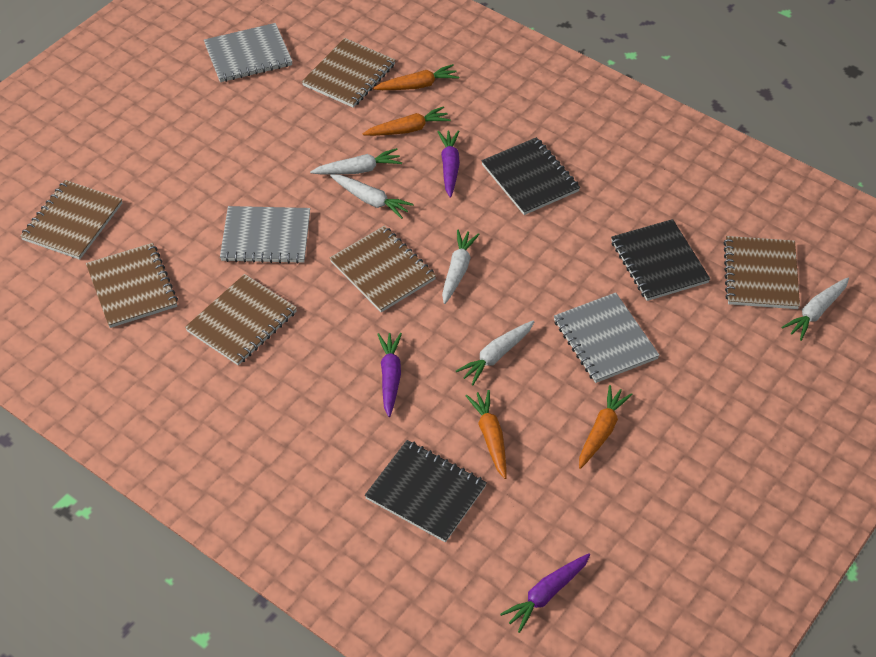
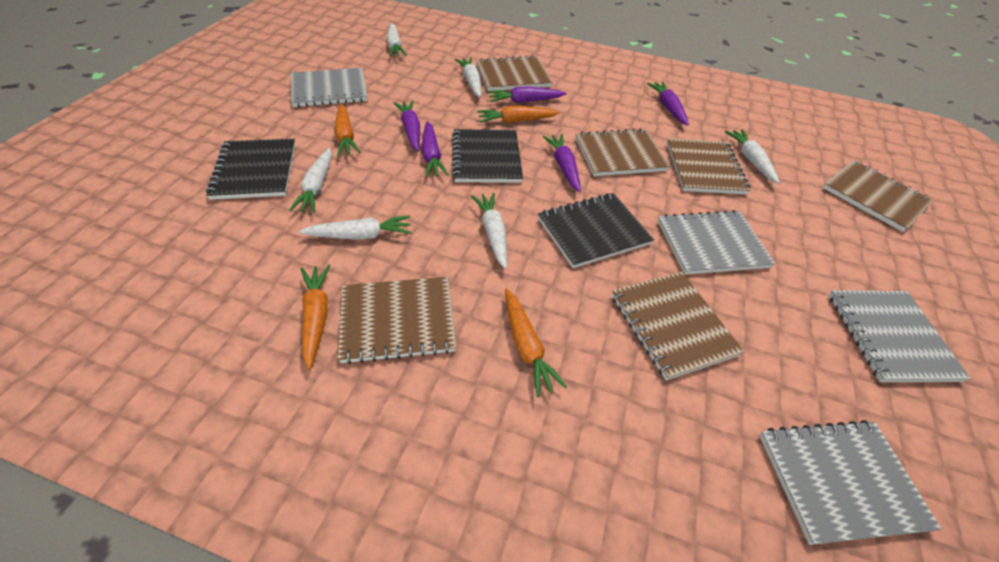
grey notebook: [204,23,293,82] [220,206,310,264] [554,293,660,383] = 3 -> [291,68,367,107] [658,210,775,275] [760,420,942,545] [829,290,971,382] = 4
purple carrot: [377,333,402,417] [438,130,460,198] [500,554,590,633] = 3 -> [394,100,420,151] [421,121,449,178] [488,86,567,103] [543,134,581,192] [647,82,689,125] = 5
white carrot: [310,148,402,175] [330,174,414,219] [442,229,480,304] [456,320,535,385] [782,278,849,341] = 5 -> [289,148,332,213] [299,215,412,240] [386,23,407,57] [455,57,481,97] [471,193,507,269] [725,129,780,184] = 6

